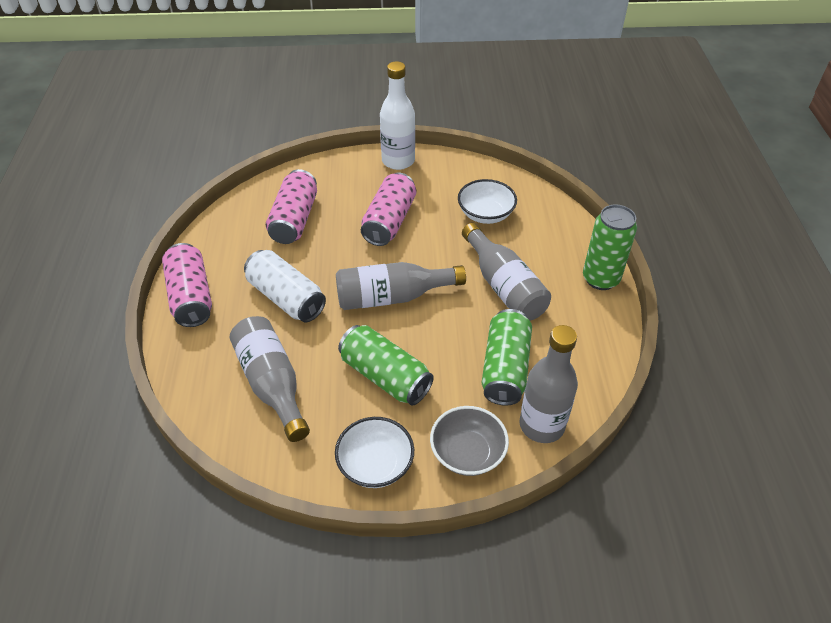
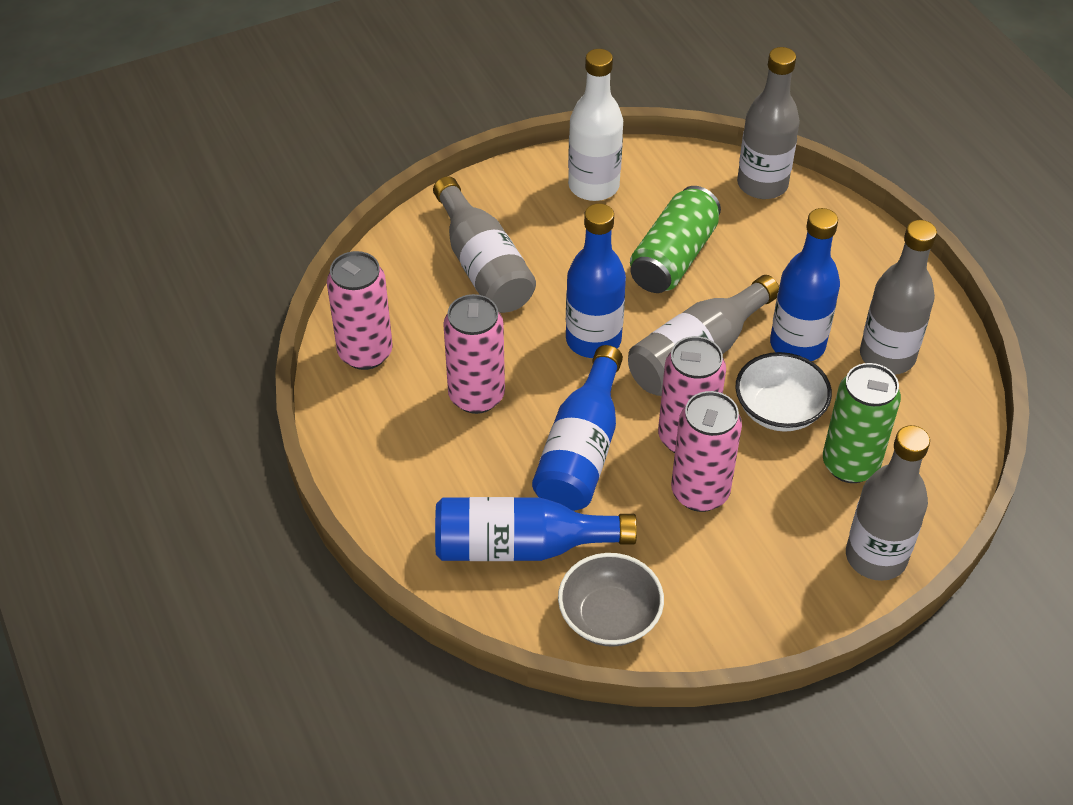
blue bottle: none = 0 -> [435,497,637,561] [532,345,623,511] [566,203,626,358] [770,208,840,361] = 4
green can: [338,325,434,406] [482,309,532,406] [583,205,637,290] = 3 -> [630,186,721,293] [823,363,901,483] = 2
grey bottle: [230,316,310,442] [336,262,466,310] [462,223,551,321] [520,325,578,443] = 4 -> [433,176,536,313] [628,275,779,396] [737,47,800,199] [846,425,930,581] [860,220,937,375] = 5
pink can: [162,243,212,327] [266,169,317,244] [361,173,416,246] = 3 -> [327,251,393,370] [443,294,505,414] [658,336,726,453] [671,391,742,512] = 4
white bowl: [335,417,414,488] [458,179,517,224] = 2 -> [735,352,832,432] = 1
white can: [244,250,326,322] = 1 -> none = 0

